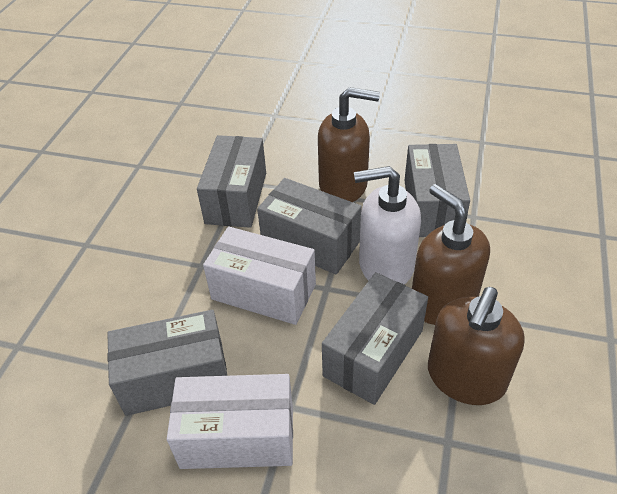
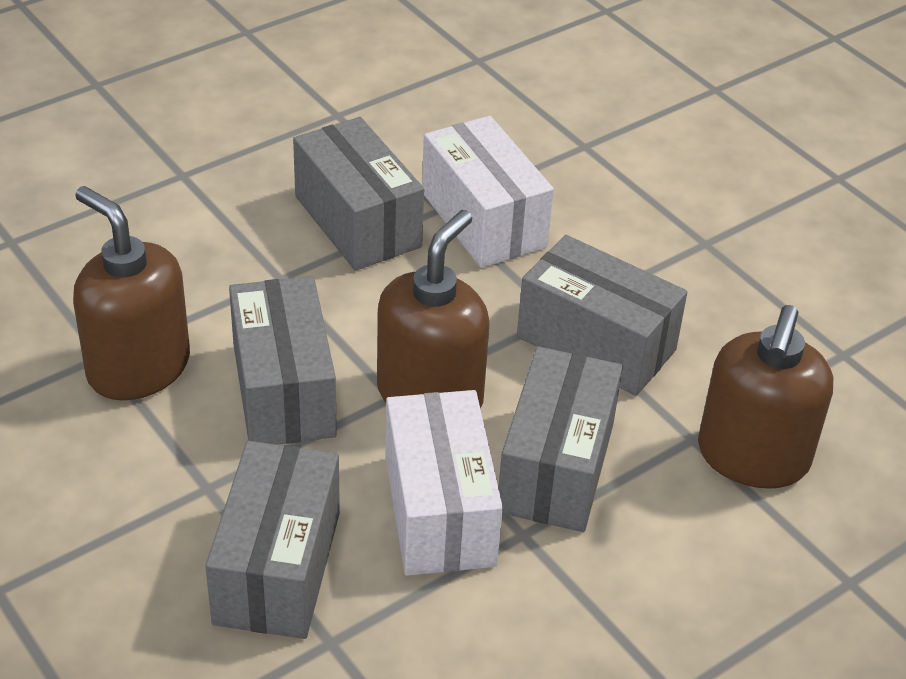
white soap dispenser: [354,166,421,285] = 1 -> none = 0

